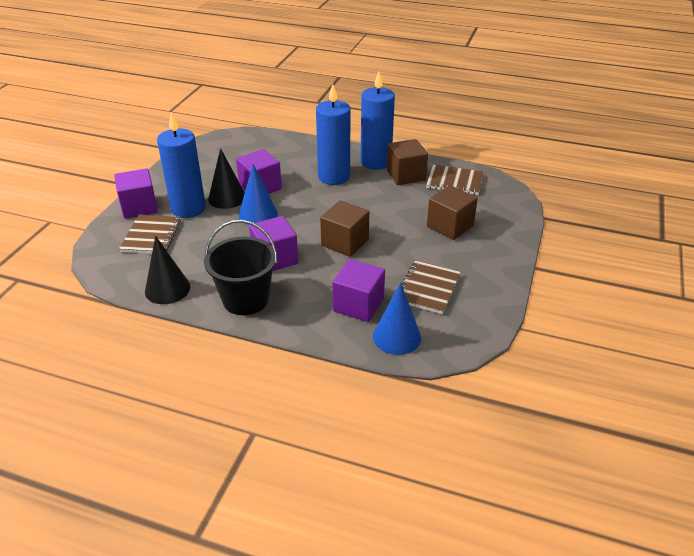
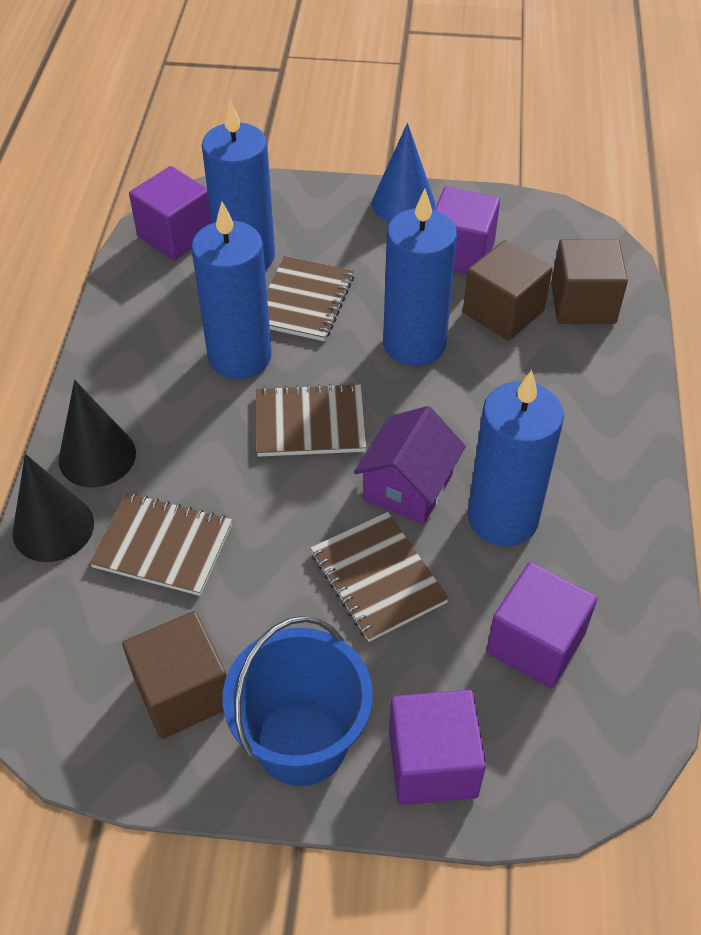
black bucket: [204,220,278,315] = 1 -> none = 0
blue bucket: none = 0 -> [223,616,373,786] = 1
blue candle: [157,112,206,218] [316,84,350,185] [361,71,395,170] = 3 -> [191,202,272,379] [202,100,275,270] [383,189,457,367] [468,370,564,546] = 4
blue cone: [239,164,278,225] [373,282,421,355] = 2 -> [372,123,435,222] = 1
brown notebook: [119,215,181,254] [402,261,461,314] [426,165,484,195] = 3 -> [89,493,232,596] [256,383,366,457] [267,256,354,341] [310,512,449,642] = 4
purple house: none = 0 -> [354,406,466,525] = 1

